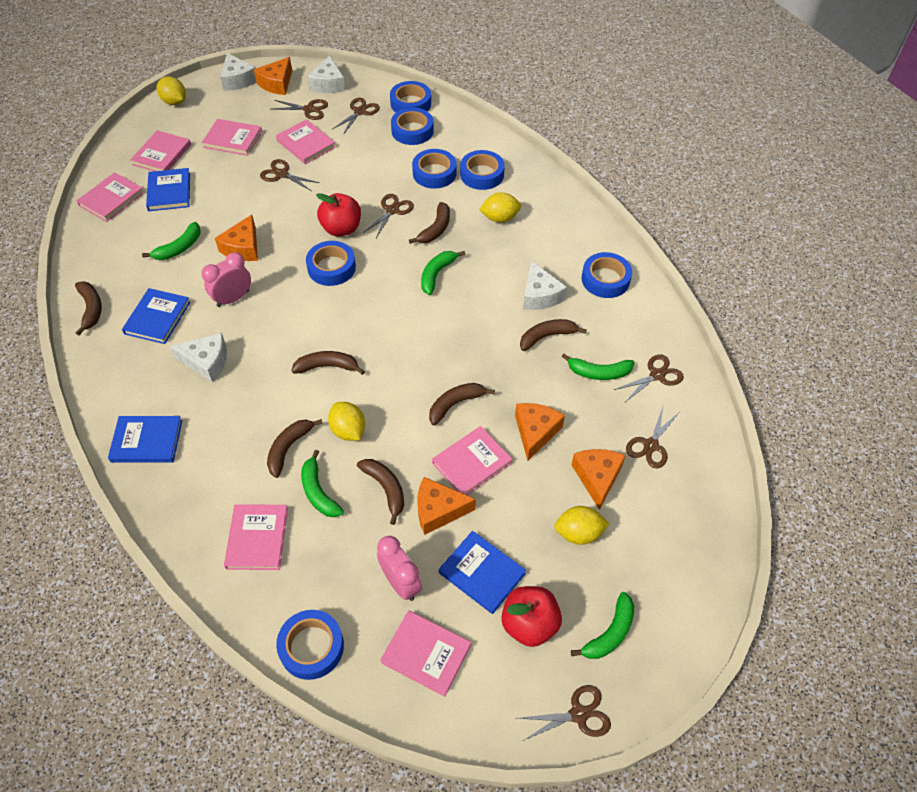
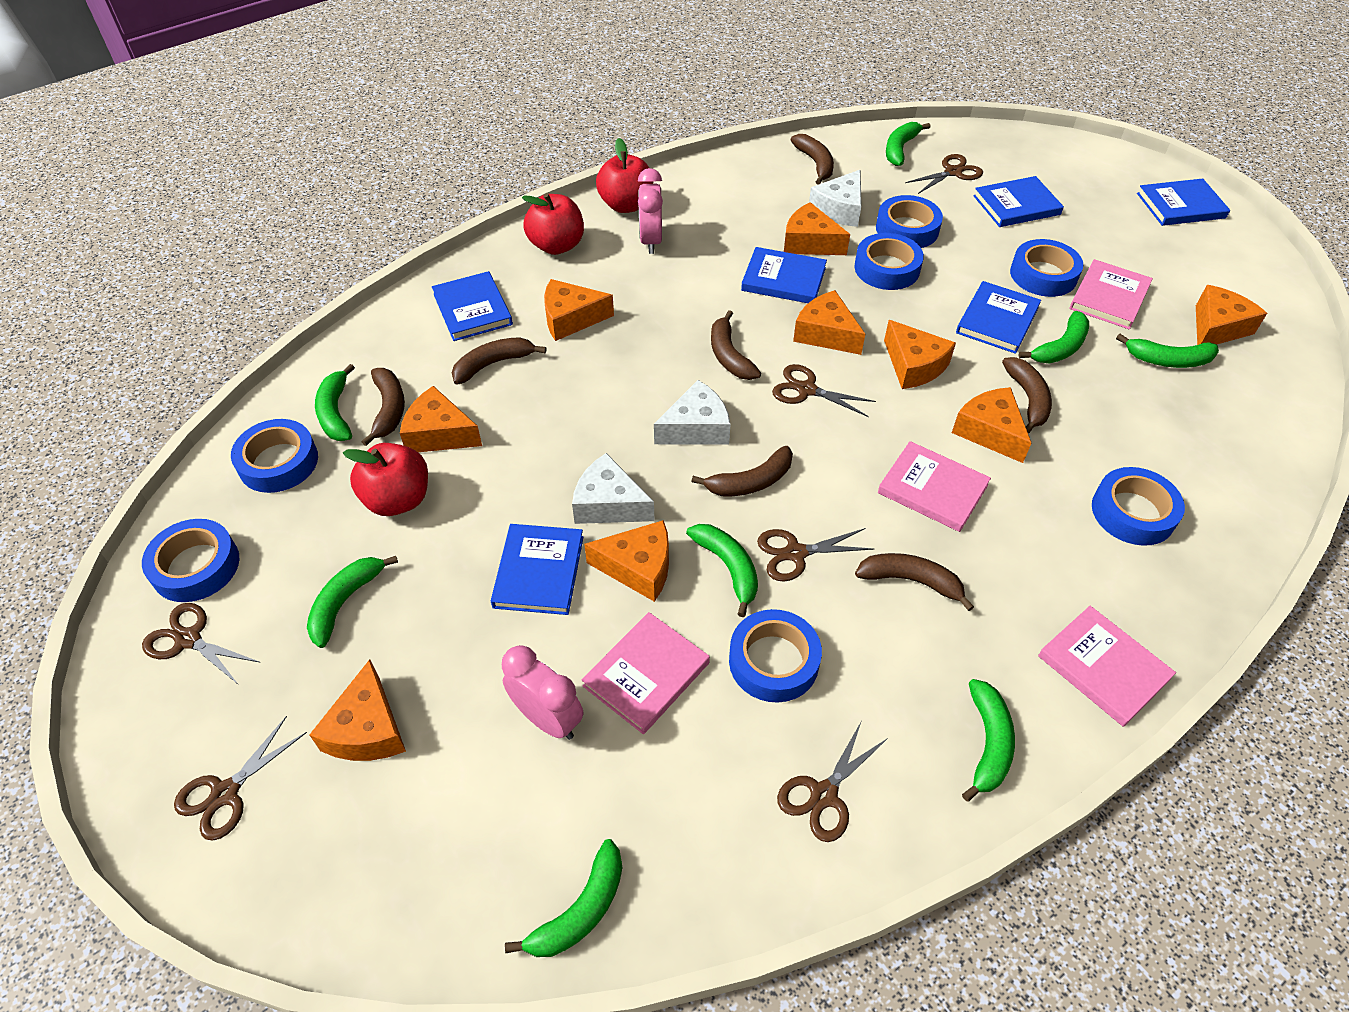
blue book: [108,416,182,463] [122,288,190,344] [146,168,190,211] [439,531,526,614] = 4 -> [432,271,513,341] [491,524,583,615] [741,247,827,303] [956,281,1041,354] [973,176,1064,227] [1137,178,1230,226] = 6
brown scissors: [260,159,320,191] [273,99,328,120] [333,98,380,135] [363,194,414,238] [518,685,611,741] [614,354,684,402] [626,407,679,468] = 7 -> [142,603,261,684] [174,716,307,841] [757,528,874,581] [772,364,876,417] [777,722,888,842] [905,154,983,194] = 6
green banana: [142,222,200,260] [301,450,344,517] [421,251,465,295] [562,353,634,380] [571,592,634,659] = 5 -> [307,556,398,648] [315,364,355,441] [505,839,622,957] [686,524,758,617] [886,122,930,166] [962,679,1015,802] [1018,311,1089,363] [1116,334,1219,368] = 8
orange cheese: [215,215,258,261] [254,57,292,95] [418,477,476,535] [515,403,565,461] [571,449,626,510] = 5 -> [310,659,406,761] [400,386,482,452] [544,279,614,341] [584,520,669,602] [784,202,850,255] [793,290,865,355] [884,320,956,389] [952,387,1031,463] [1196,285,1267,345] = 9
pink book: [76,172,144,222] [130,130,191,171] [202,119,262,156] [224,504,288,570] [276,119,336,164] [380,610,471,697] [432,426,512,495] = 7 -> [582,612,710,734] [878,441,991,532] [1038,606,1176,727] [1070,259,1153,329] = 4
red apple: [316,193,361,236] [501,586,562,647] = 2 -> [343,443,428,516] [522,193,584,255] [596,138,653,213] = 3
white cheese: [170,333,227,383] [220,53,256,91] [307,55,345,93] [523,260,567,310] = 4 -> [572,453,654,524] [654,380,731,445] [809,170,862,227] = 3
yellow lemon: [157,77,186,105] [328,402,365,441] [479,192,521,223] [554,506,609,545] = 4 -> none = 0

